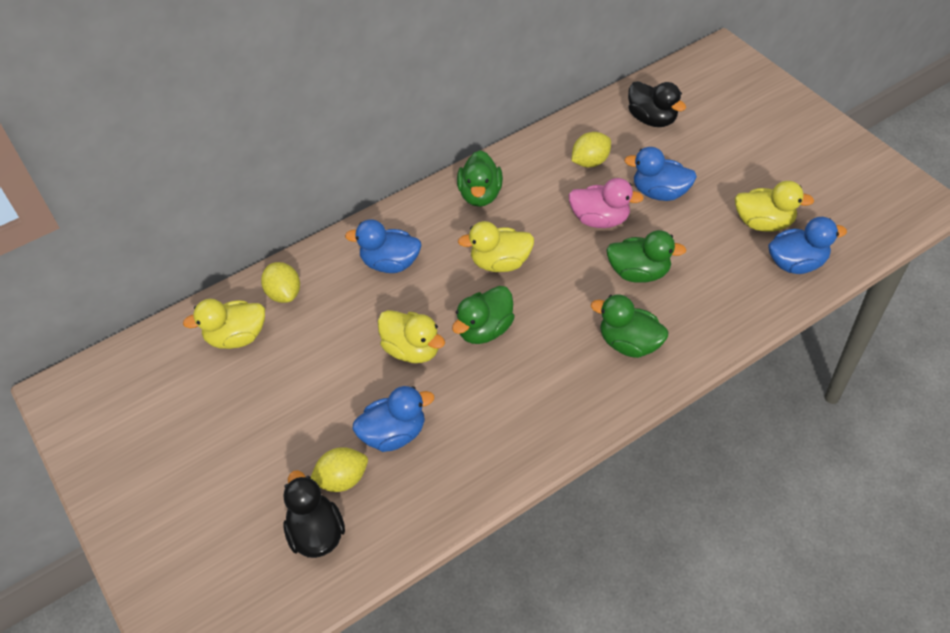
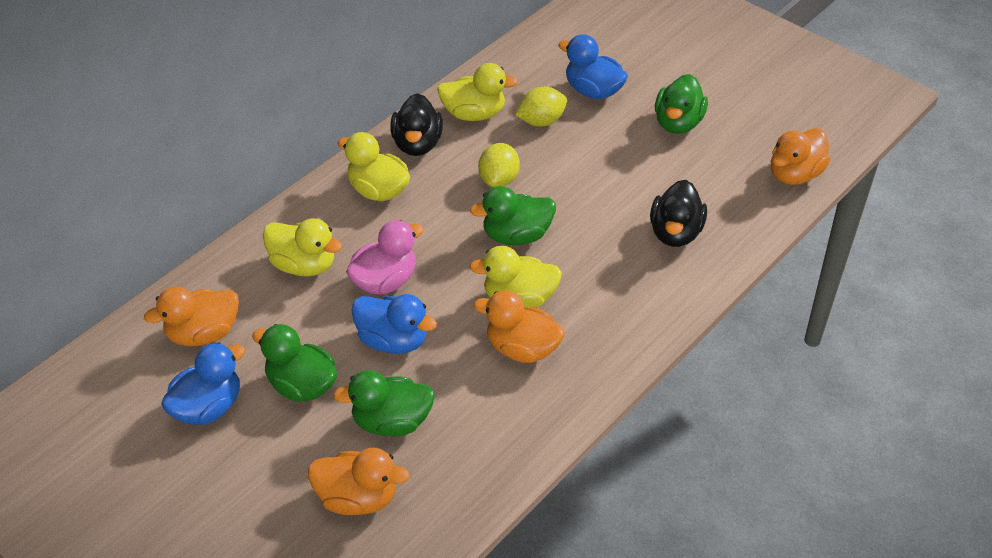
blue duck: [345,219,421,273] [353,386,434,452] [624,147,697,201] [768,217,847,274] = 4 -> [161,342,245,425] [351,294,437,354] [558,34,628,99] = 3
orange duck: none = 0 -> [144,287,239,346] [308,448,410,515] [474,290,565,363] [771,128,831,185] = 4
yellow lemon: [261,262,300,303] [311,447,368,492] [571,132,611,168] = 3 -> [478,143,520,187] [515,87,567,127] = 2

